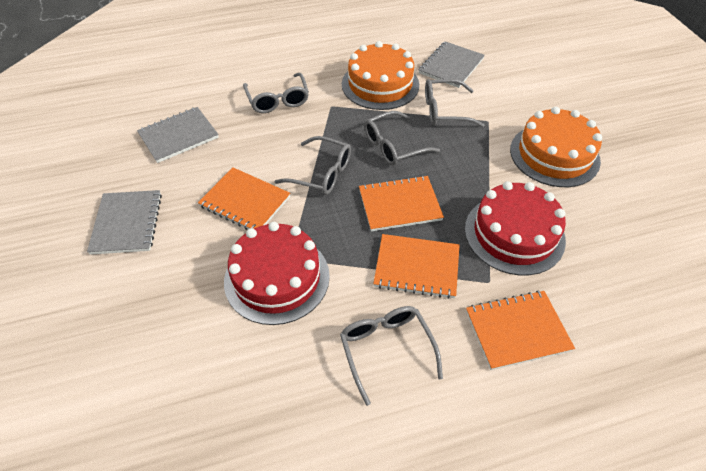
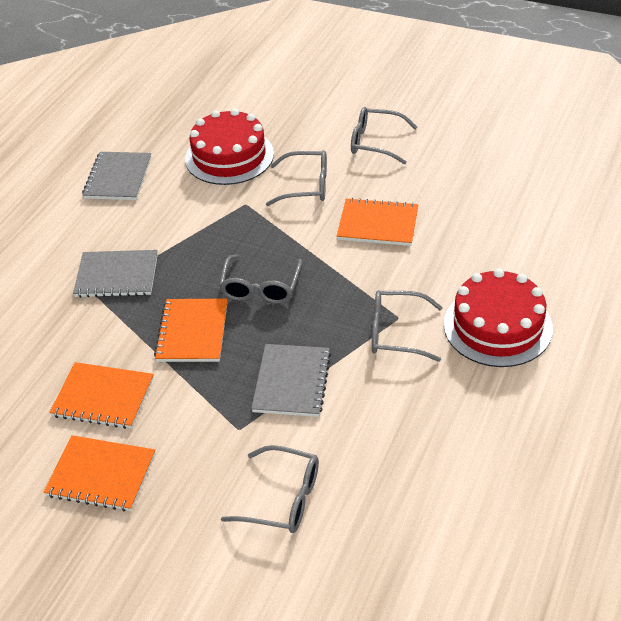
orange cake: [342,41,419,110] [510,107,602,187] = 2 -> none = 0

